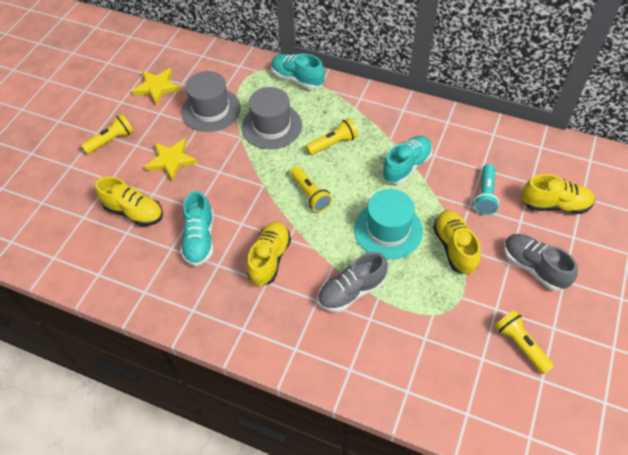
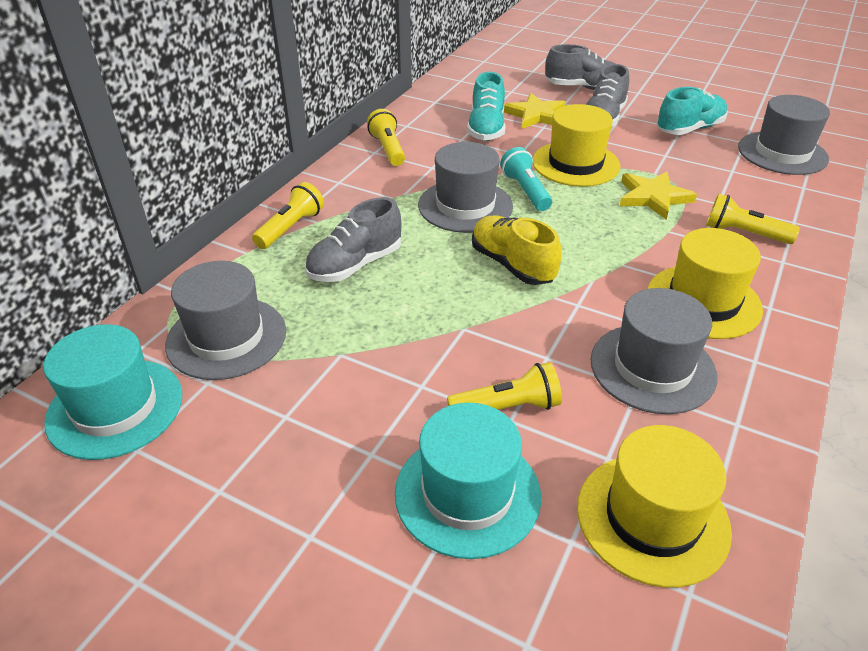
grey hat: [182,71,241,132] [242,87,302,149] = 2 -> [165,261,286,380] [418,142,513,233] [590,288,717,414] [738,95,830,175] = 4
grey shoe: [318,252,388,312] [504,234,578,291] = 2 -> [305,197,401,282] [545,44,616,90] [586,64,629,127] = 3
turquoise hat: [354,189,423,259] = 1 -> [43,324,182,460] [395,403,541,559] = 2
turquoise shoe: [180,191,214,266] [271,53,325,89] [382,136,433,184] = 3 -> [467,72,506,141] [657,87,728,135] = 2
yellow hat: none = 0 -> [533,104,621,187] [577,425,732,588] [647,228,763,339] = 3
yellow shoe: [95,176,163,226] [247,222,291,286] [433,210,481,274] [521,174,595,214] = 4 -> [472,216,562,285] = 1

